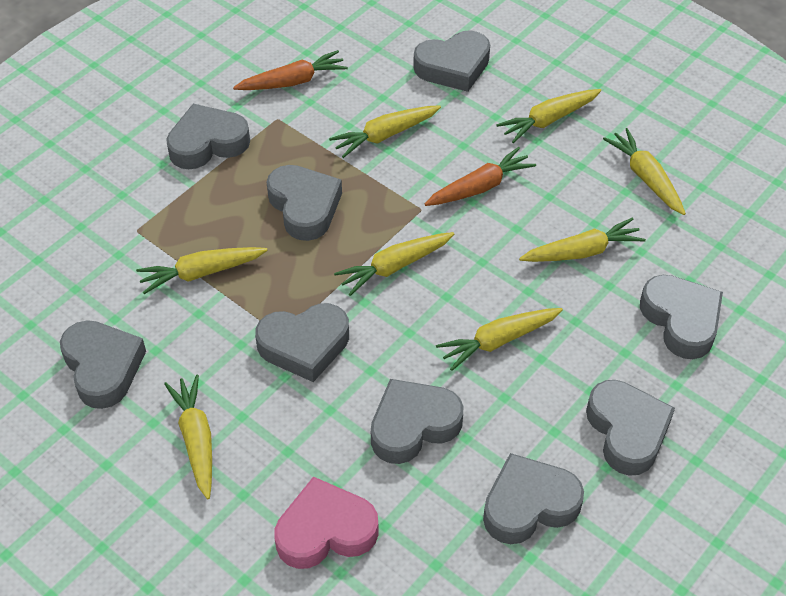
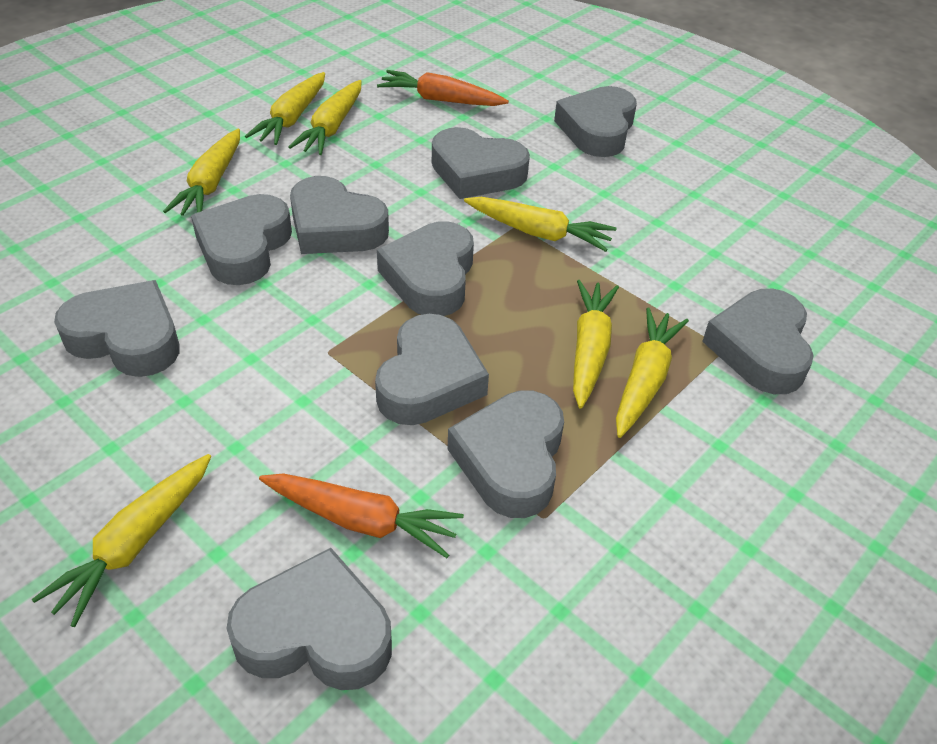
grey heart: [60,320,146,409] [166,104,250,169] [255,303,349,382] [267,165,342,241] [371,379,463,464] [413,30,490,92] [483,453,584,544] [586,380,675,476] [640,275,723,359] = 9 -> [54,280,179,377] [191,194,292,285] [226,548,392,690] [290,176,389,254] [375,314,489,425] [377,221,474,316] [432,127,530,199] [447,390,564,518] [554,86,637,157] [702,289,814,394] = 10
pink heart: [274,476,379,569] = 1 -> none = 0
yellow carrot: [136,247,268,294] [164,375,212,499] [329,105,441,158] [334,232,454,296] [436,308,563,371] [496,89,601,143] [519,217,646,262] [603,128,686,215] = 8 -> [32,454,211,627] [163,129,240,216] [245,72,325,145] [288,80,362,155] [464,197,617,252] [573,280,619,409] [616,308,689,438] = 7

